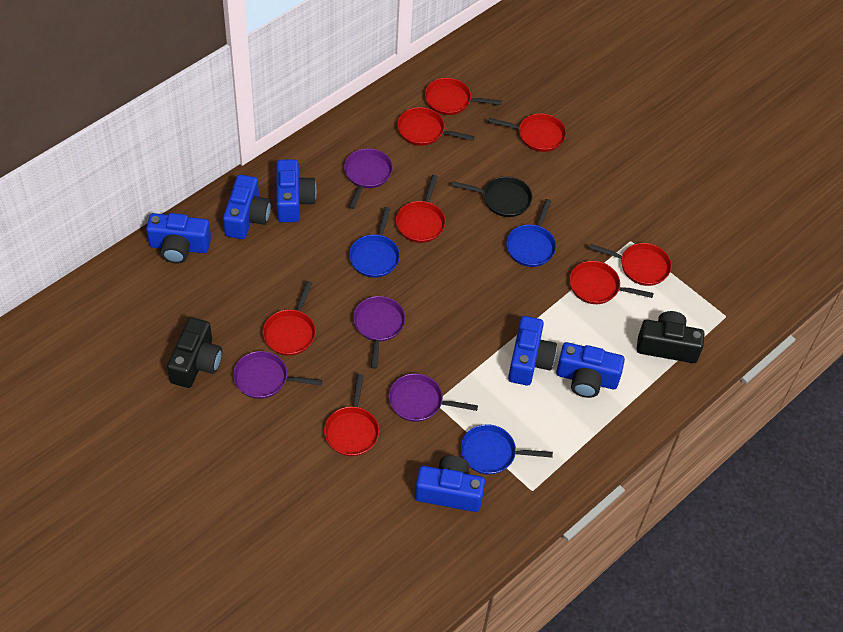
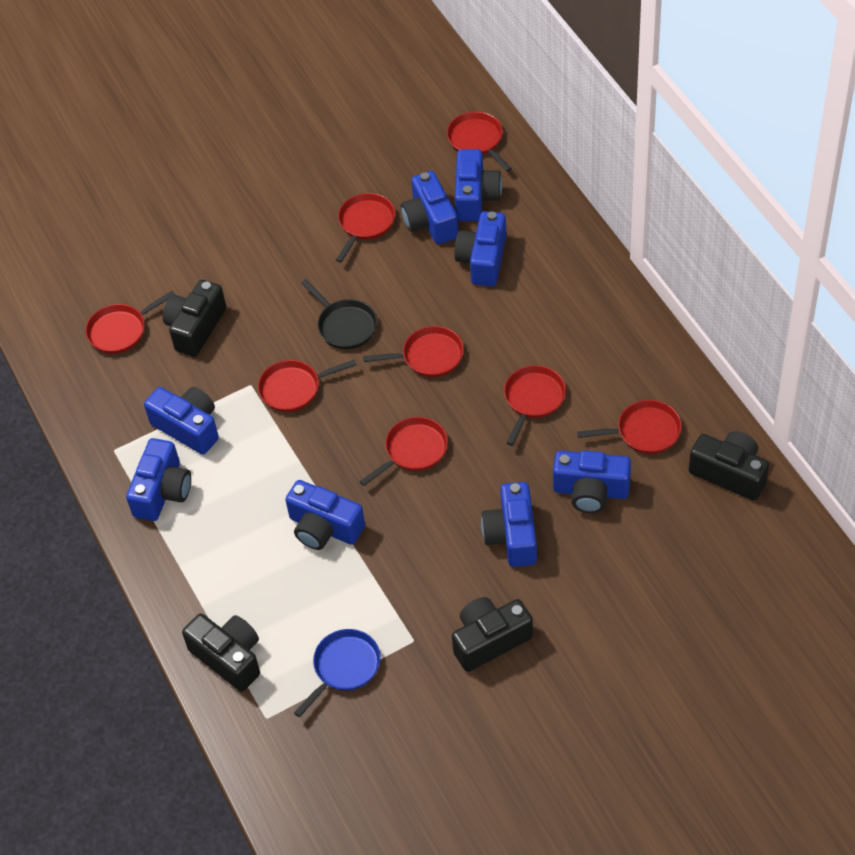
black camera: [167,317,222,388] [637,311,704,363] = 2 -> [163,280,226,357] [182,614,260,692] [452,597,533,672] [689,431,769,501] = 4
blue camera: [146,213,211,264] [223,174,271,239] [277,159,317,222] [415,456,485,512] [508,316,557,386] [556,342,625,398] = 6 -> [126,438,191,521] [144,387,219,455] [285,480,365,550] [401,171,458,244] [454,211,507,286] [455,149,502,221] [481,482,537,567] [553,450,631,513] = 8
blue pan: [349,207,400,278] [461,424,553,475] [506,199,556,267] = 3 -> [294,629,381,718] = 1
purple pan: [233,351,322,399] [344,148,393,209] [353,296,405,369] [388,373,478,422] = 4 -> none = 0

